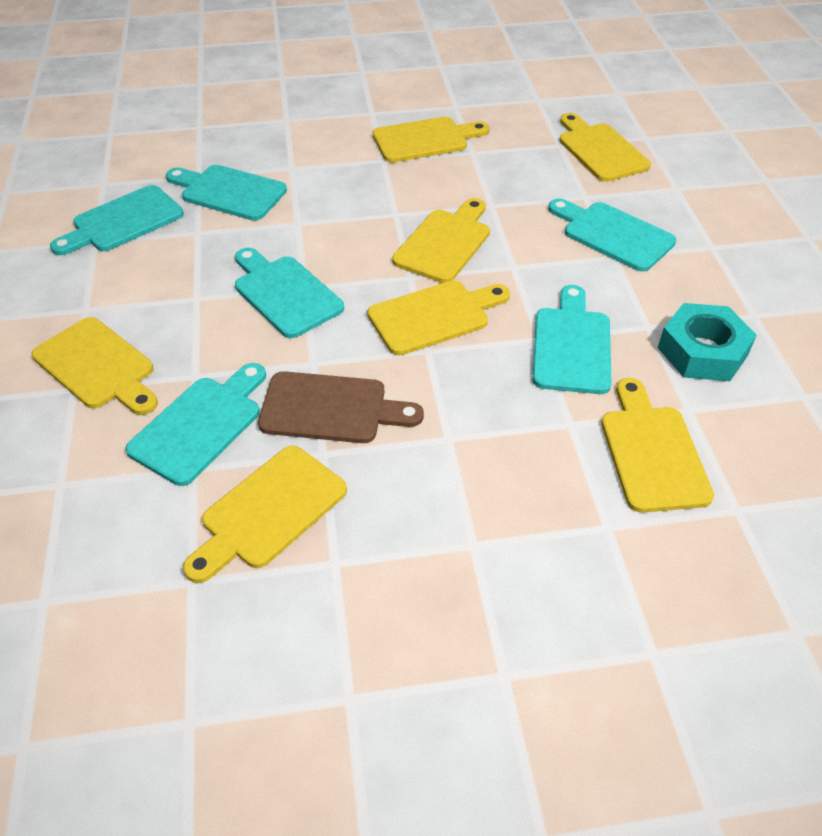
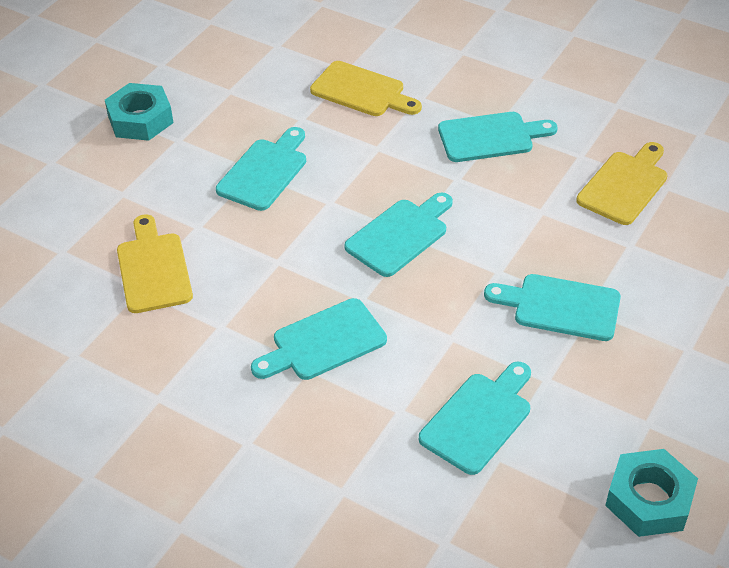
brown cutting board: [258,371,424,443] = 1 -> none = 0
turquoise nut: [658,303,757,381] = 1 -> [105,83,173,141] [605,449,698,537] = 2
yellow cutting board: [32,317,158,415] [183,446,347,583] [367,281,510,355] [373,117,490,163] [392,198,490,283] [560,113,651,182] [601,378,714,513] = 7 -> [117,214,193,313] [310,61,422,116] [576,142,668,225] = 3

